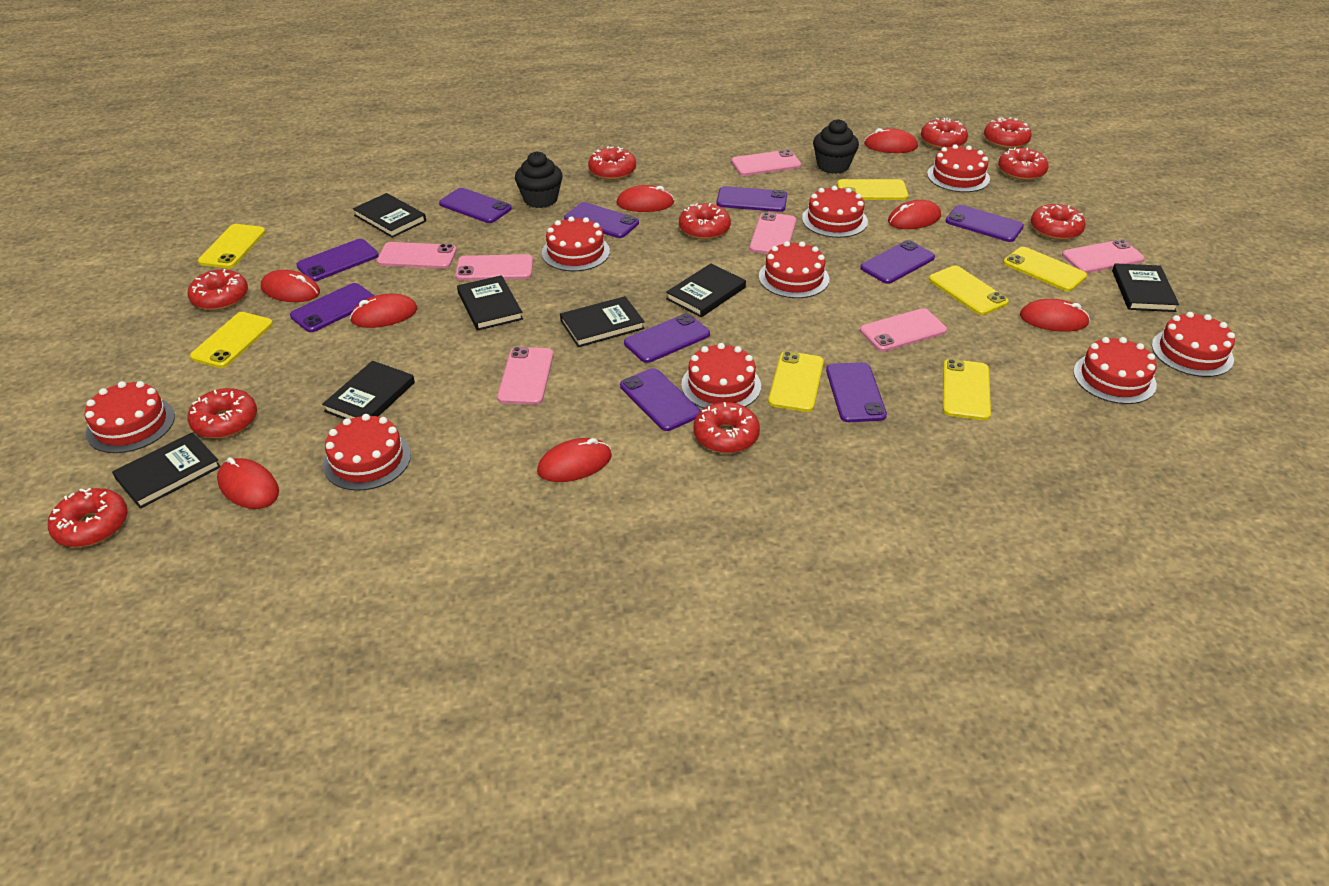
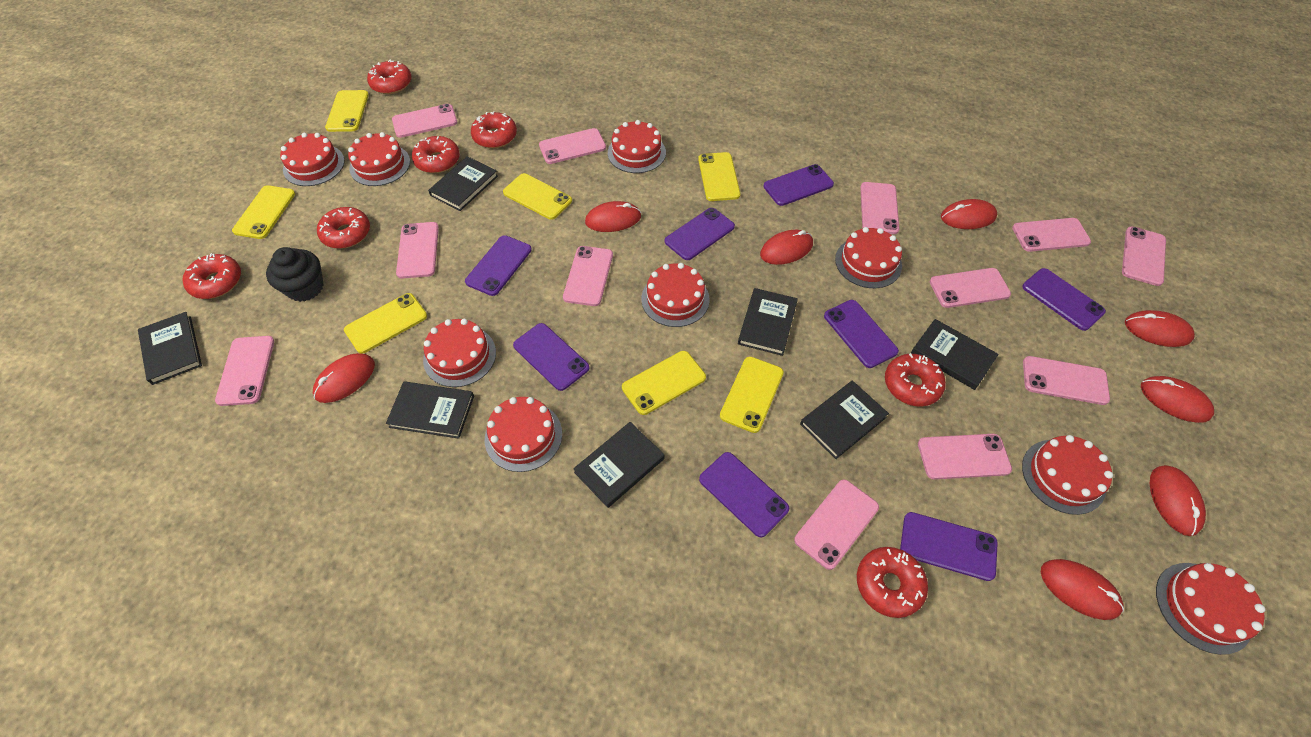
black cupcake: [515,152,563,208] [813,119,859,174] = 2 -> [266,247,324,302] = 1
pink phone: [377,242,457,269] [455,254,533,281] [497,347,554,405] [731,149,801,176] [749,212,797,254] [860,308,947,352] [1062,239,1145,273] = 7 -> [215,336,274,406] [392,104,457,138] [396,222,439,279] [539,128,606,164] [563,246,613,306] [794,479,879,570] [860,182,899,234] [918,434,1012,479] [930,268,1011,308] [1012,218,1091,252] [1023,356,1110,405] [1122,227,1166,286] = 12
purple phone: [290,283,375,332] [296,239,379,281] [439,188,512,223] [564,202,639,238] [620,368,701,431] [624,313,710,363] [717,186,787,212] [826,362,887,422] [860,240,935,284] [946,205,1024,242] = 10 -> [465,235,532,296] [513,323,589,391] [665,208,735,260] [699,452,789,537] [763,164,834,206] [824,300,899,368] [900,512,998,581] [1022,268,1106,331] = 8
red donut: [48,488,128,547] [188,269,248,311] [188,388,257,439] [588,146,636,180] [679,203,731,240] [693,402,760,454] [921,118,968,149] [984,117,1032,149] [998,147,1048,180] [1031,204,1086,240] = 10 -> [182,253,241,299] [317,207,370,249] [367,60,412,94] [412,136,460,173] [471,112,517,148] [857,547,928,618] [885,353,946,407] = 7

